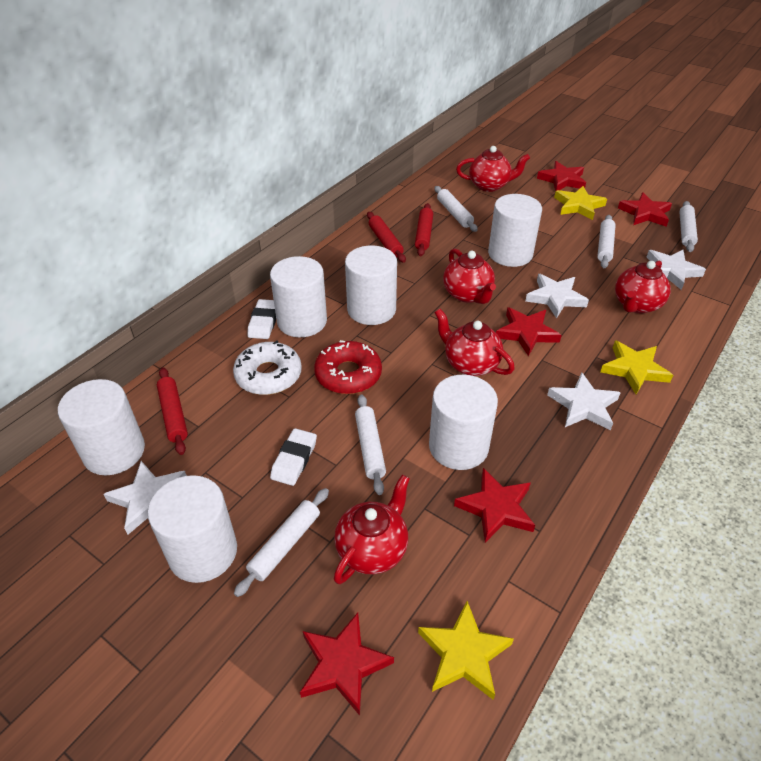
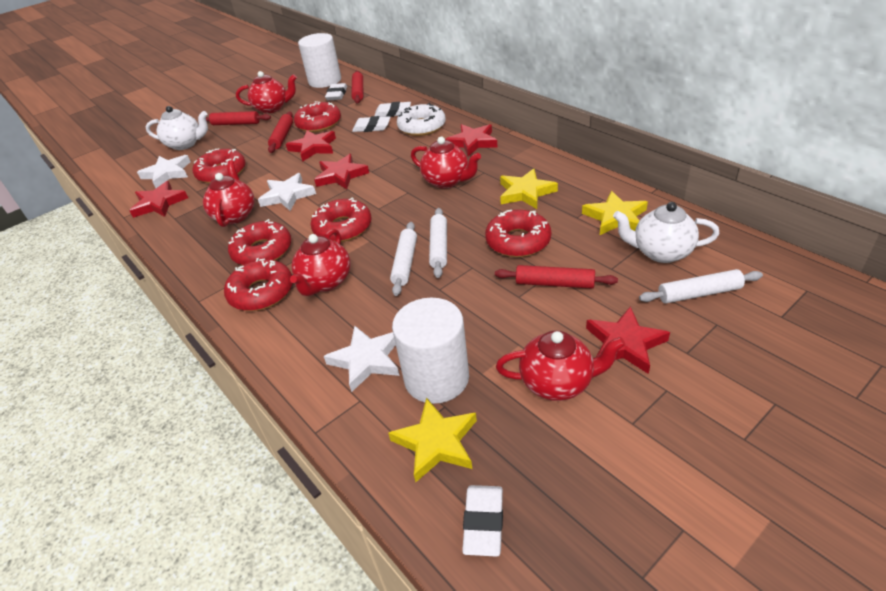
red donut: [314,340,382,394] = 1 -> [193,148,246,184] [224,258,293,311] [228,219,291,265] [294,101,341,132] [311,197,372,242] [485,210,551,257] = 6
red rolling pin: [157,367,188,455] [367,212,406,263] [415,203,433,256] = 3 -> [206,111,271,125] [268,111,293,153] [351,71,363,103] [495,265,618,289] = 4
white cylinder: [58,379,145,475] [148,475,237,583] [270,256,327,337] [345,246,397,325] [429,375,498,470] [488,194,542,267] = 6 -> [298,33,341,88] [392,298,469,404] = 2
white eraser: [247,299,276,339] [270,428,317,486] = 2 -> [325,83,347,100] [352,116,391,132] [375,102,411,117] [462,485,503,557] = 4
white rolling pin: [234,488,329,597] [355,394,386,495] [434,186,478,232] [597,215,616,268] [680,201,698,252] = 5 -> [390,222,417,296] [429,208,447,278] [639,269,763,303] = 3
white star: [103,461,187,534] [525,274,589,319] [547,373,621,430] [647,250,706,290] = 4 -> [137,155,191,188] [258,173,316,211] [324,326,399,392] = 3
white teapot: none = 0 -> [146,106,208,150] [613,202,720,263] = 2

